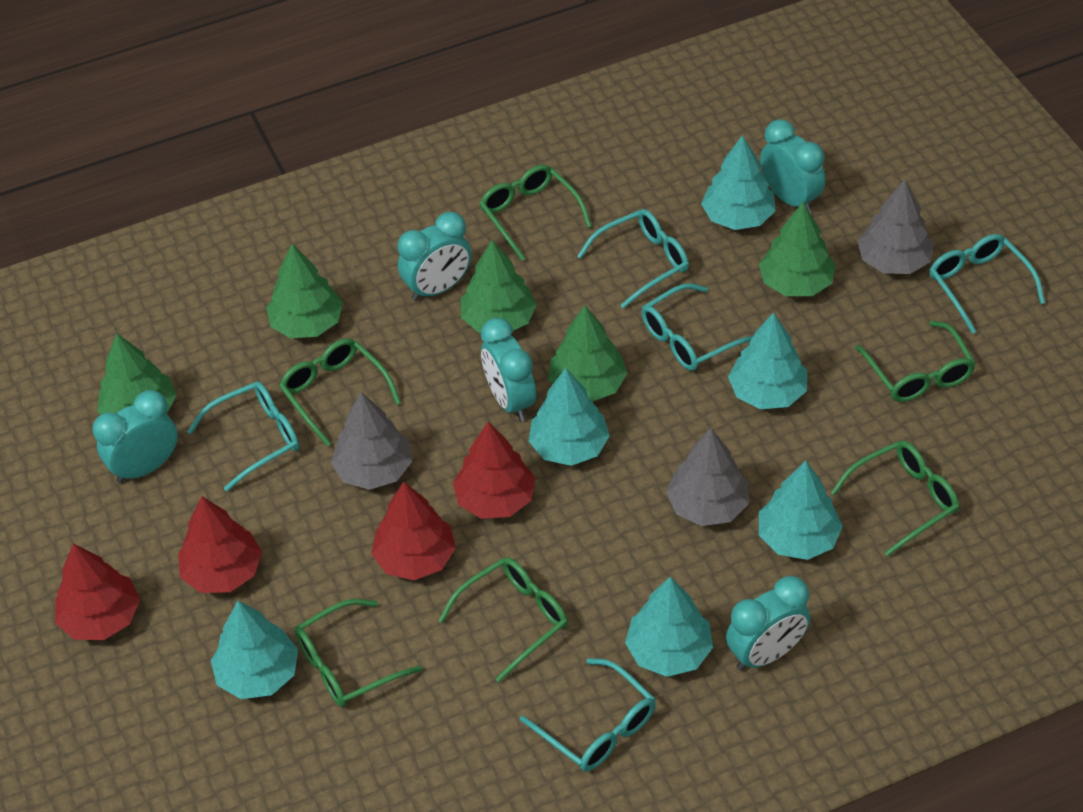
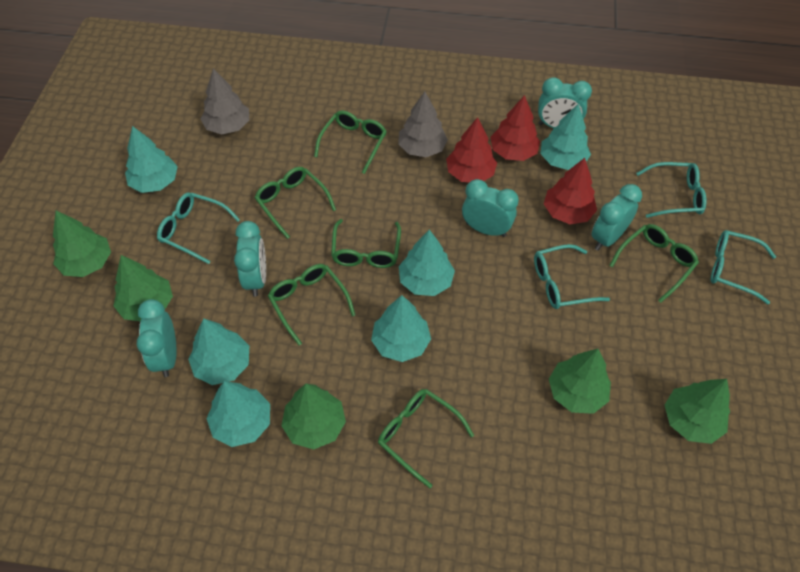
grey tree: [331,392,412,490] [666,428,749,526] [857,180,934,274] = 3 -> [201,68,249,135] [398,91,448,157] = 2
red tree: [55,543,140,640] [178,496,262,593] [371,482,456,580] [453,422,535,519] = 4 -> [446,117,497,182] [490,95,540,161] [544,158,597,224] = 3
turquoise glasses: [187,382,299,491] [520,658,656,772] [577,209,689,308] [642,283,753,371] [929,234,1045,334] = 5 -> [157,192,240,264] [534,244,610,309] [636,162,707,218] [711,230,776,304] = 4

